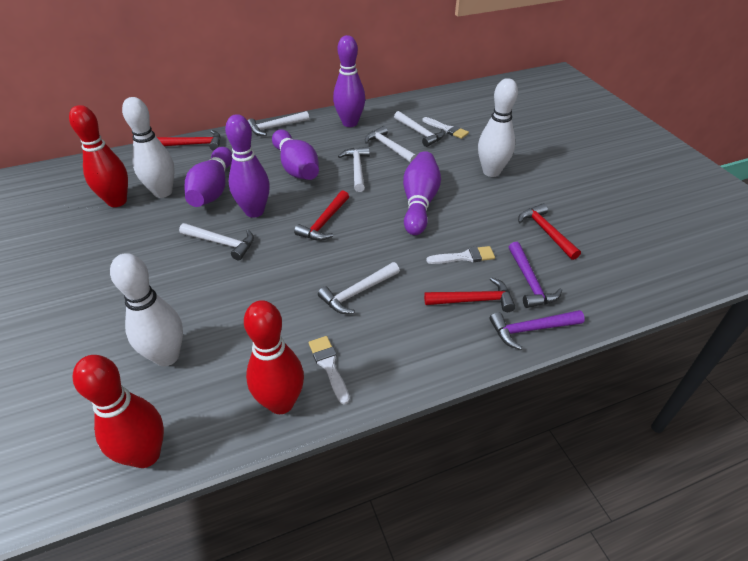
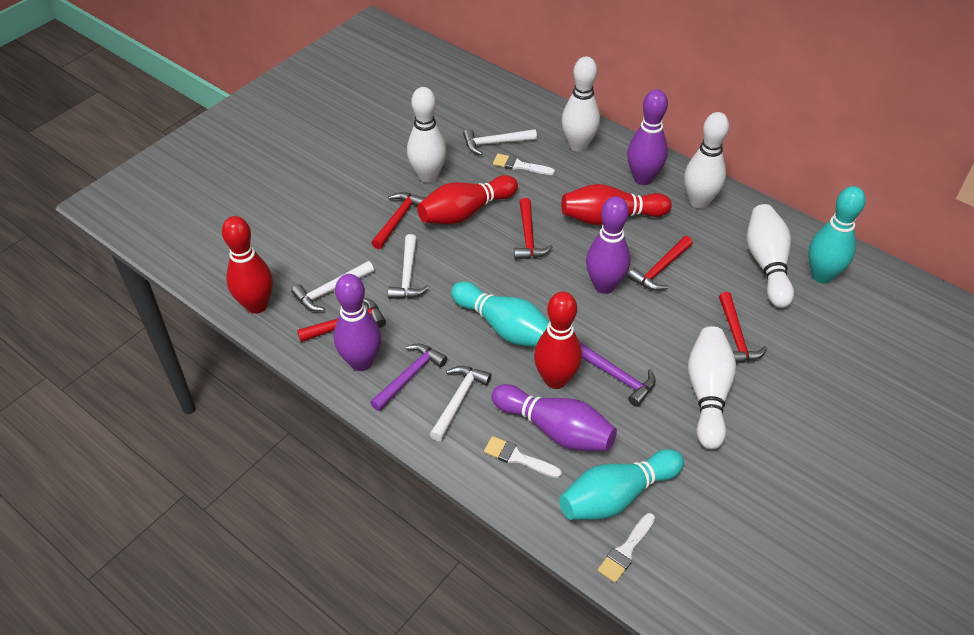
purple bowling pin: [185,147,232,207] [225,114,270,218] [272,130,319,180] [333,35,365,127] [403,151,441,235] = 5 -> [334,274,381,371] [492,384,617,451] [586,196,630,294] [627,89,668,185] = 4
red bowling pin: [69,105,128,207] [72,355,164,468] [244,300,304,414] = 3 -> [222,216,273,314] [417,175,518,224] [534,292,582,389] [561,184,672,225] = 4
red hammer: [157,130,221,151] [294,190,349,241] [424,277,516,312] [518,203,581,260] = 4 -> [297,298,386,342] [371,192,425,249] [514,198,553,260] [627,236,693,291] [719,292,767,363] = 5
turquoise bowling pin: none = 0 -> [451,281,549,347] [559,449,684,520] [808,186,866,283] = 3
white bowling pin: [110,253,183,366] [122,97,175,198] [478,78,518,177] = 3 -> [407,87,447,183] [562,56,600,152] [684,112,729,208] [688,326,736,449] [747,204,794,308] = 5
white hammer: [179,223,254,261] [247,111,309,136] [318,262,400,314] [338,147,370,192] [365,126,417,163] [394,111,445,147] = 6 -> [291,261,374,311] [388,234,429,299] [430,366,491,441] [463,129,537,155] = 4

